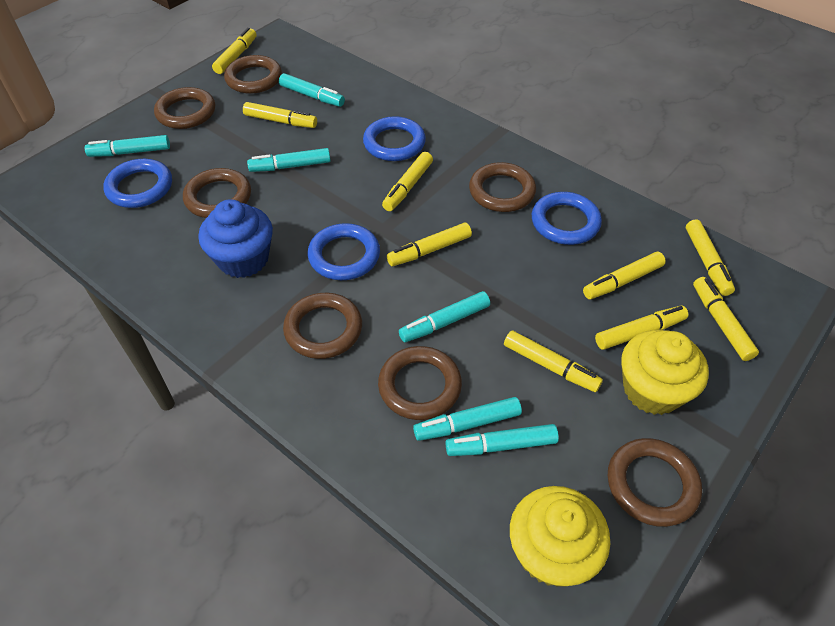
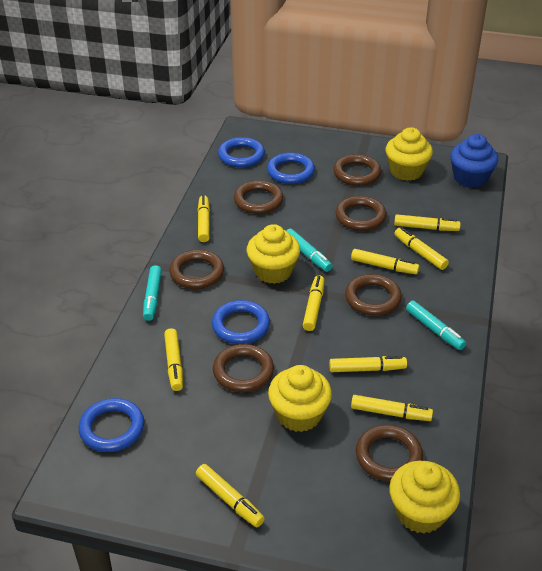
turquoise marker: [85,135,170,157] [247,148,331,172] [279,73,345,107] [399,291,490,342] [413,397,522,441] [446,424,559,456] = 6 -> [143,265,162,321] [286,229,333,272] [406,300,466,350] = 3
yellow cupcake: [510,486,610,587] [621,330,709,415] = 2 -> [247,224,300,284] [268,365,332,432] [386,127,433,181] [389,461,460,534] = 4

